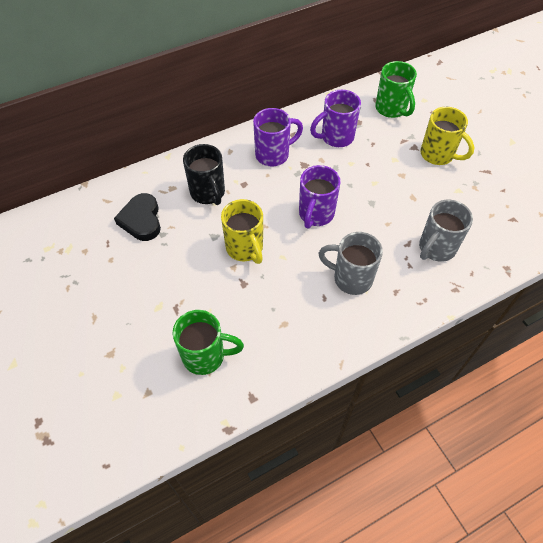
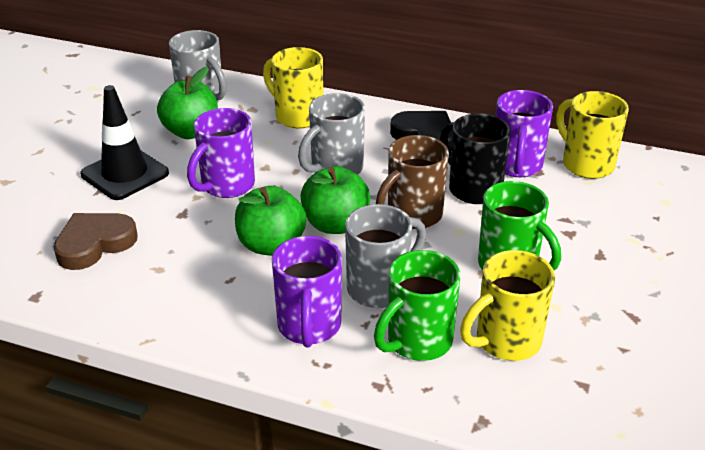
black traffic cone: none = 0 -> [80,85,169,200] = 1
brown heart: none = 0 -> [53,213,138,270] = 1
brown mug: none = 0 -> [376,135,449,229] = 1
green apple: none = 0 -> [157,67,218,139] [235,186,307,256] [300,166,370,234] = 3
grey mug: [318,232,383,295] [419,199,473,262] = 2 -> [169,30,227,103] [298,93,365,175] [345,204,426,308] = 3
yellow mug: [221,199,263,264] [420,107,475,165] = 2 -> [263,47,323,129] [460,250,555,361] [556,91,629,179] = 3

